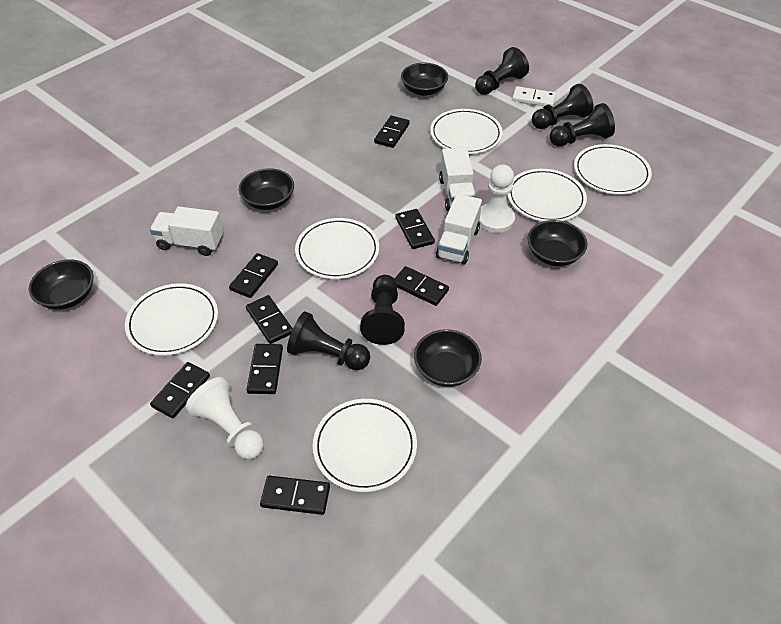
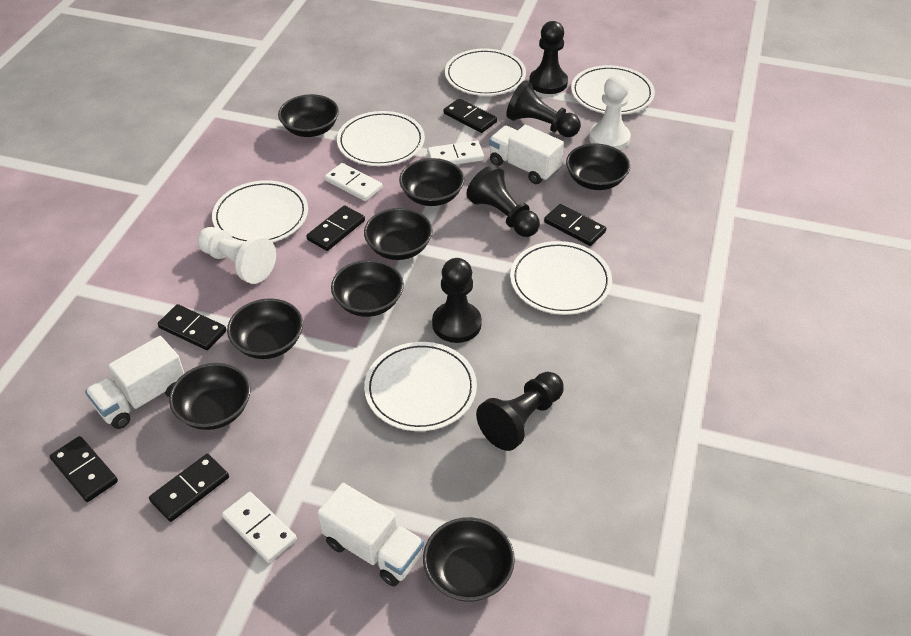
black bowl: [29,260,94,310] [239,168,294,210] [401,63,448,96] [414,329,482,387] [528,220,588,266] = 5 -> [169,363,251,430] [227,298,303,359] [278,94,339,137] [331,260,404,317] [364,208,433,260] [399,158,464,206] [423,517,515,602] [566,143,630,190] = 8
black domino: [150,362,210,418] [229,253,278,298] [246,295,293,344] [246,344,283,394] [260,476,330,515] [374,116,410,148] [395,209,435,249] [395,266,449,306] = 8 -> [50,436,118,502] [149,454,229,522] [158,304,227,350] [306,205,365,251] [444,98,497,133] [544,204,606,246] = 6
white domino: [512,86,556,107] = 1 -> [222,492,297,563] [325,163,383,201] [427,140,484,165] = 3

